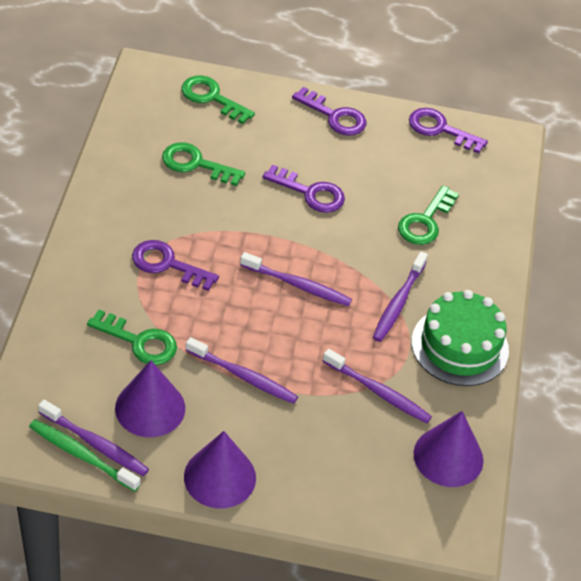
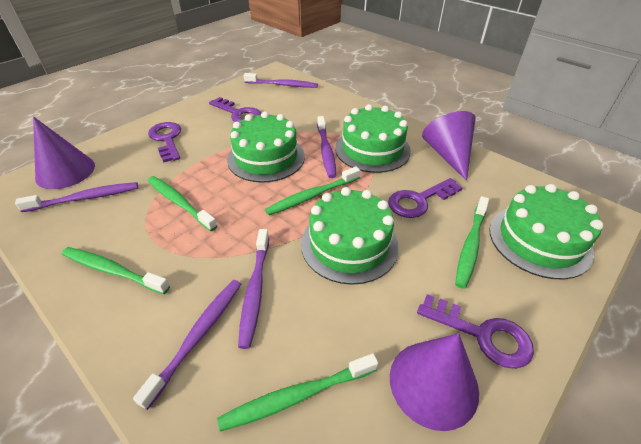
green cake: [412,290,509,386] = 1 -> [227,112,305,183] [301,187,399,285] [335,104,411,173] [489,184,603,279] = 4
green key: [87,310,177,365] [162,142,245,186] [181,75,255,124] [398,185,459,245] = 4 -> none = 0
green toothbrush: [29,420,140,492] = 1 -> [62,247,170,294] [148,176,217,231] [217,353,378,432] [265,166,360,215] [455,196,489,289] = 5

